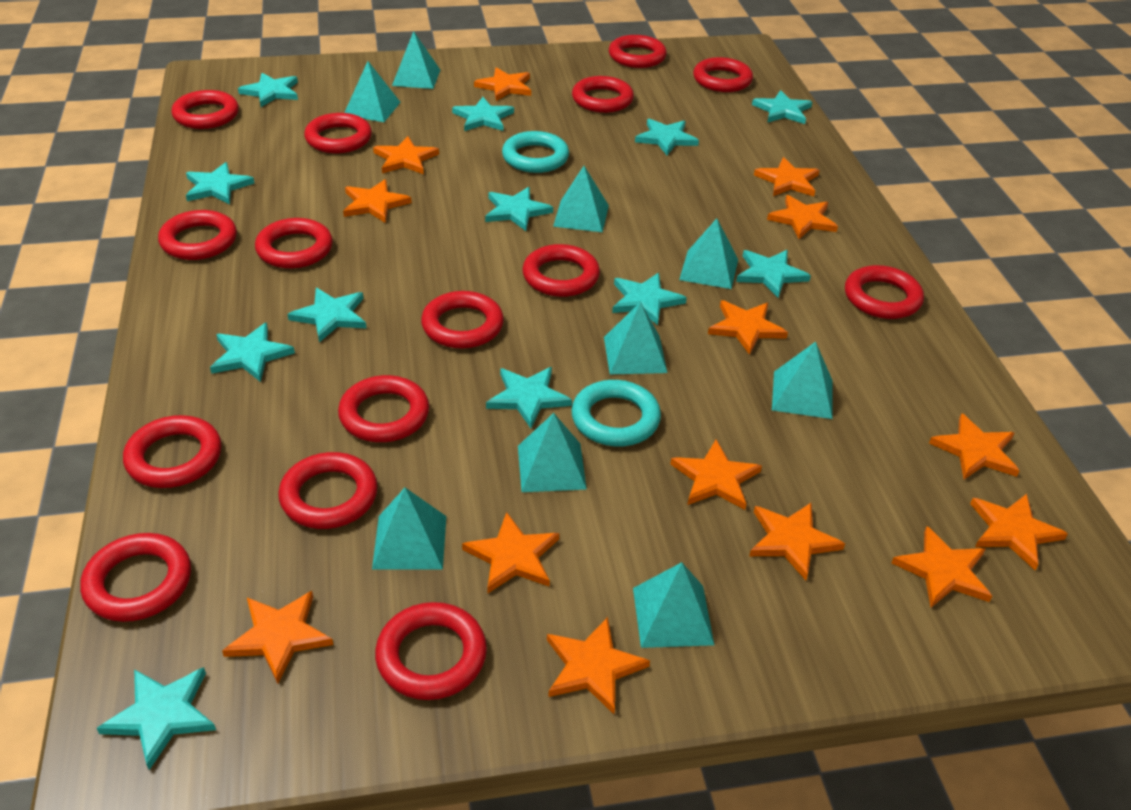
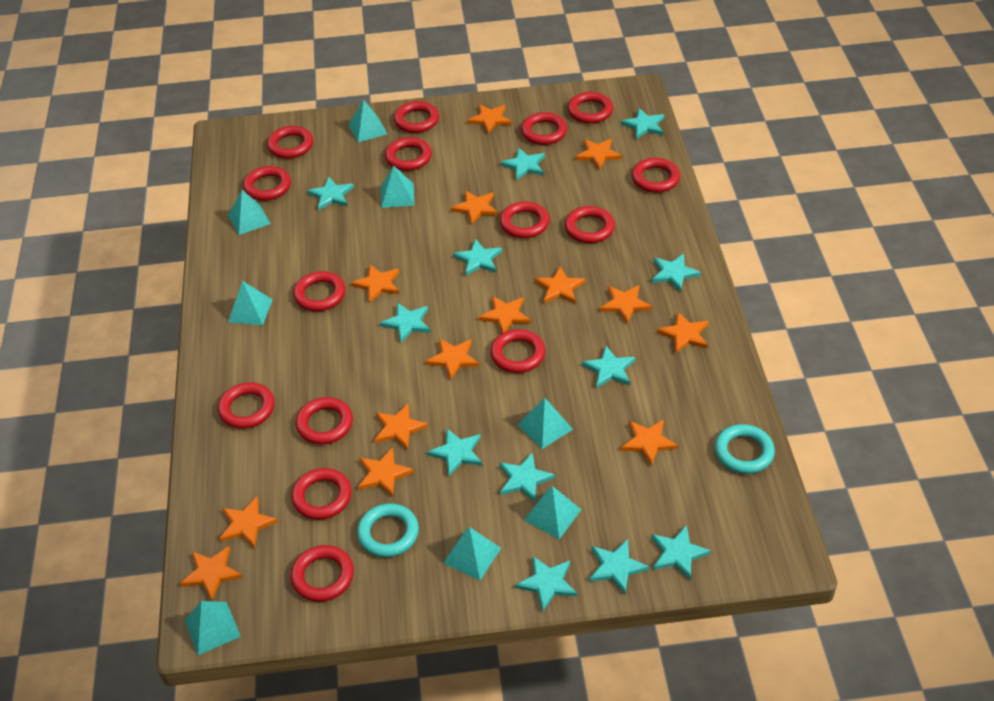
turquoise pyramid: [344,61,401,122] [372,488,446,569] [392,31,440,89] [518,413,587,492] [553,166,609,232] [604,302,668,374] [633,562,714,648] [679,218,738,289] [772,342,832,419] = 9 -> [185,601,241,655] [228,190,271,235] [228,281,273,325] [348,100,387,142] [381,166,414,208] [443,527,501,581] [518,398,573,449] [524,486,582,539] = 8

